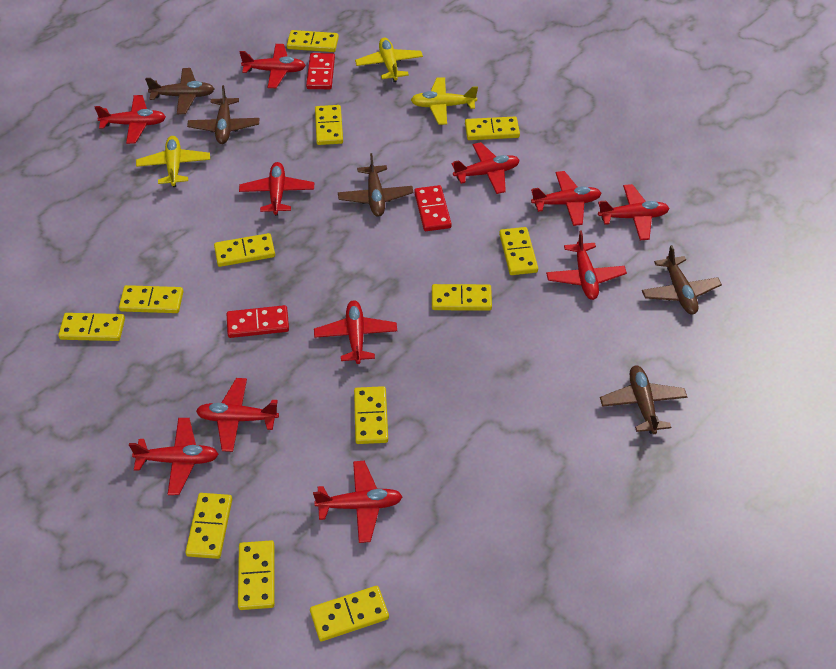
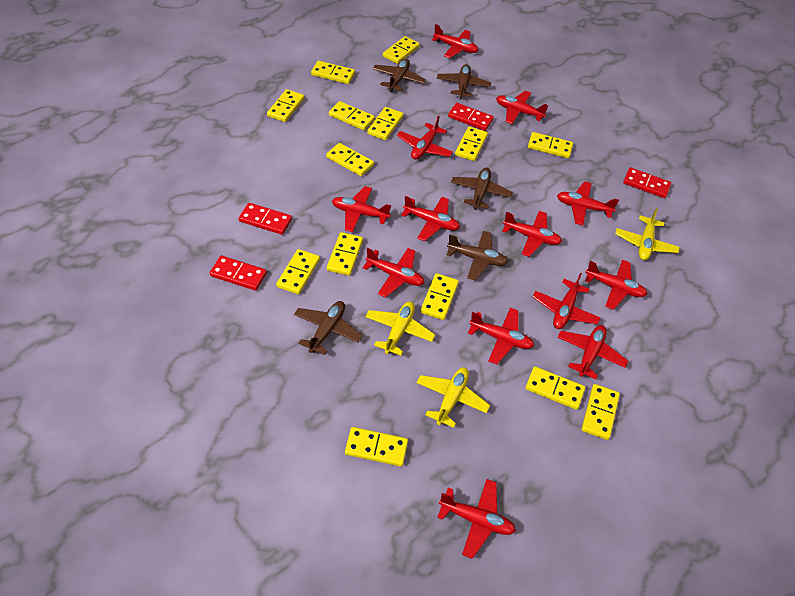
red domino: [227,305,289,338] [306,53,335,89] [414,185,452,231] = 3 -> [210,256,267,291] [239,203,292,235] [448,103,494,131] [623,168,671,198] = 4
red plane: [94,95,166,144] [129,418,219,495] [196,378,279,452] [239,162,314,216] [240,44,306,88] [313,461,403,543] [314,300,397,364] [452,142,520,194] [531,171,601,226] [546,230,627,300] [598,184,670,240] = 11 -> [332,186,391,232] [363,248,424,298] [397,116,453,160] [401,196,460,241] [432,24,479,58] [437,479,516,559] [468,308,534,365] [496,91,549,124] [503,211,562,257] [533,273,601,329] [557,181,619,226] [557,325,628,379] [585,260,647,310] = 13
yellow domino: [58,313,125,341] [119,285,183,313] [185,493,232,559] [214,233,275,267] [238,540,275,610] [287,30,339,52] [310,586,389,641] [315,105,343,145] [354,386,388,444] [432,284,492,311] [465,117,520,140] [499,227,538,275] = 12 -> [267,89,304,122] [276,249,320,294] [311,61,355,84] [326,143,374,176] [327,232,363,276] [329,101,375,130] [345,427,408,467] [367,107,403,140] [383,36,420,64] [420,273,459,320] [455,127,488,161] [526,366,585,410] [528,132,573,158] [582,384,620,440] = 14

